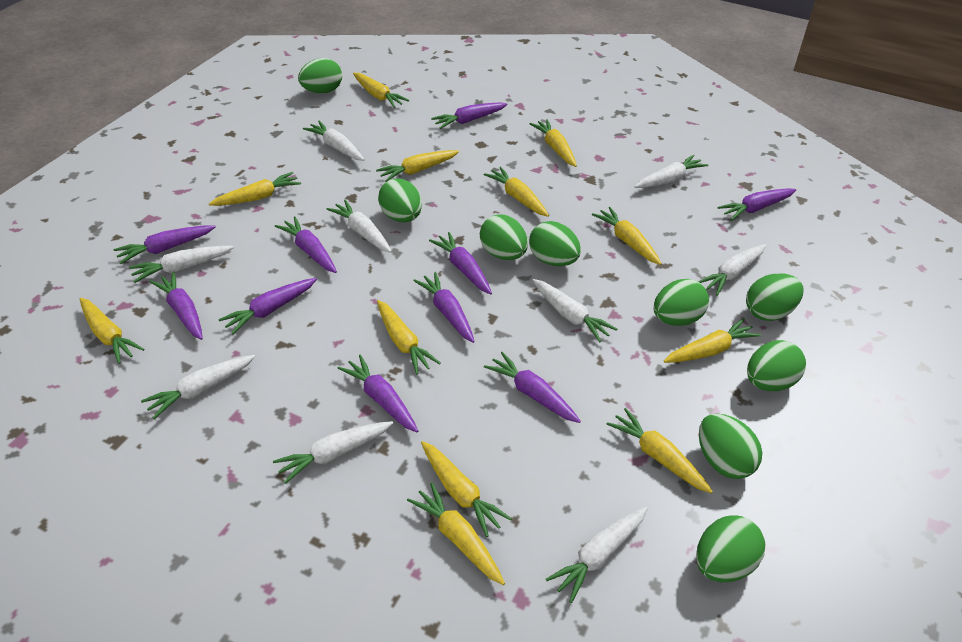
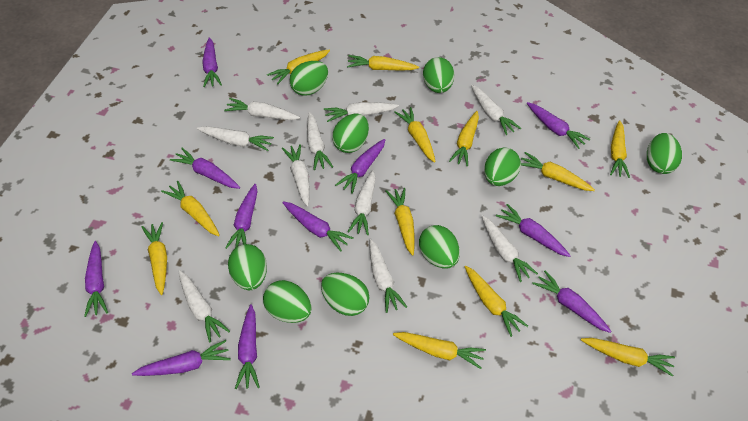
purple carrot: [114,225,216,264] [150,272,203,340] [218,278,317,334] [275,217,337,273] [338,354,418,433] [413,272,475,343] [429,232,492,294] [431,102,508,129] [484,352,581,423] [717,188,796,220] = 10 -> [84,241,108,317] [132,340,231,376] [170,148,240,189] [202,37,222,87] [225,184,258,249] [235,304,260,389] [282,201,354,252] [335,139,385,194] [496,204,571,257] [527,102,590,149] [532,271,612,333] = 11
white carrot: [129,246,234,283] [141,355,255,419] [273,421,393,484] [303,121,365,161] [326,200,392,253] [532,279,617,342] [546,507,647,603] [634,155,708,188] [698,244,766,296] = 9 -> [178,270,230,343] [197,126,274,151] [224,98,300,120] [282,144,310,207] [307,112,333,170] [324,102,399,122] [348,170,375,235] [369,239,407,313] [471,85,521,135] [482,215,538,282] = 10

